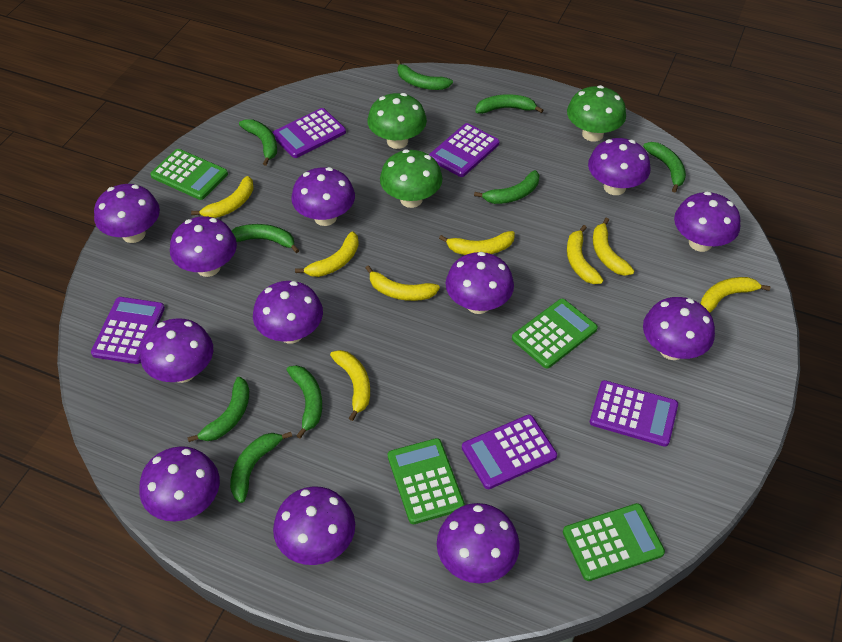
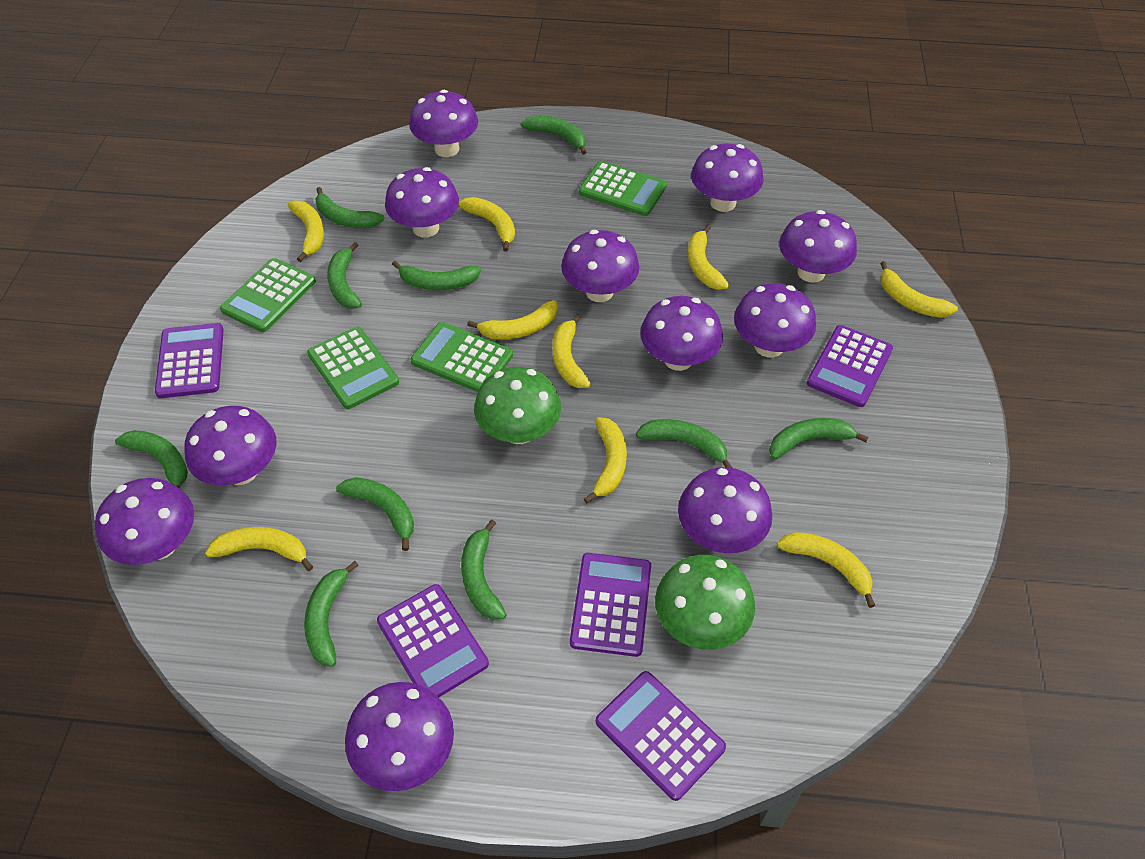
green banana: [187,377,249,442] [230,432,292,503] [231,224,299,253] [239,119,277,166] [287,365,322,439] [396,60,453,90] [474,170,539,204] [475,94,543,114] [643,142,686,193] = 9 -> [115,430,188,488] [304,561,359,667] [315,187,384,228] [327,242,362,309] [336,477,414,551] [392,261,481,290] [461,520,507,620] [521,115,586,155] [636,419,732,468] [769,418,868,459] = 10
green mushroom: [367,93,427,149] [380,149,443,208] [567,85,626,142] = 3 -> [474,367,561,444] [655,555,755,650] = 2
purple mushroom: [94,184,160,243] [139,446,220,521] [141,318,213,383] [170,216,237,277] [253,281,323,344] [273,486,355,565] [291,167,355,226] [437,503,520,583] [446,252,514,314] [588,138,650,195] [643,297,715,360] [674,191,740,252] = 12 -> [95,478,194,565] [184,406,277,485] [345,682,454,791] [385,167,459,238] [409,90,478,157] [561,230,639,302] [640,296,723,371] [678,467,772,553] [691,144,764,212] [734,283,816,358] [779,210,857,283] = 11
yellow banana: [191,176,254,218] [295,231,359,277] [330,350,370,421] [366,265,440,301] [439,231,515,255] [567,225,603,284] [593,218,634,276] [700,277,771,313] = 8 -> [205,527,313,571] [288,201,324,262] [458,197,515,251] [467,300,558,339] [552,313,591,388] [584,417,627,503] [688,225,729,290] [777,532,875,608] [880,261,958,318] = 9

